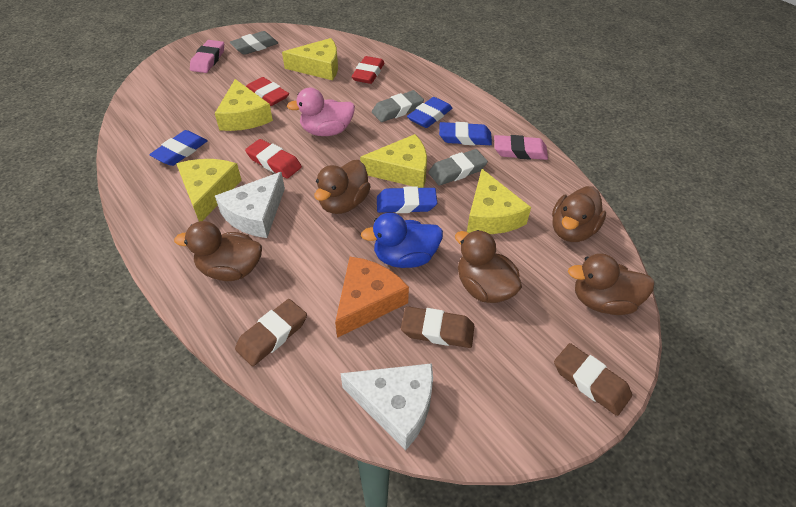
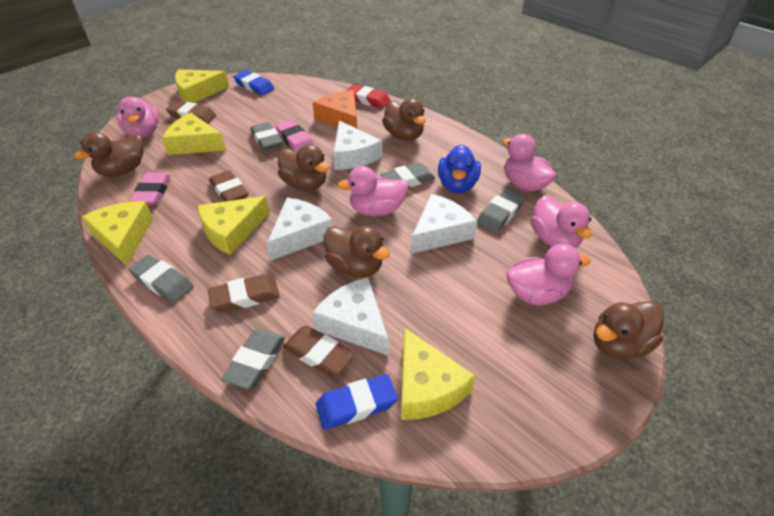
blue eraser: [149,130,208,166] [377,186,437,213] [407,97,452,128] [439,122,492,145] = 4 -> [233,70,274,95] [316,374,398,430] = 2
brown eraser: [235,299,307,366] [401,306,474,348] [554,343,632,416] = 3 -> [166,101,216,124] [208,274,280,312] [209,170,249,202] [283,326,355,377] = 4
grey eraser: [230,31,278,55] [372,90,424,122] [428,149,488,186] = 3 -> [129,255,194,303] [221,329,285,389] [251,122,283,150] [380,163,435,187] [477,189,525,233] = 5
pink duck: [287,88,355,136] = 1 -> [117,96,159,138] [337,166,408,216] [503,134,556,192] [506,244,590,305] [530,195,592,248] = 5
red eraser: [245,139,302,179] [246,77,289,106] [351,56,385,84] = 3 -> [346,84,391,109] = 1
white cheese: [215,172,285,238] [341,363,433,451] = 2 -> [267,198,334,261] [312,277,389,356] [333,121,382,170] [411,194,477,254] = 4

